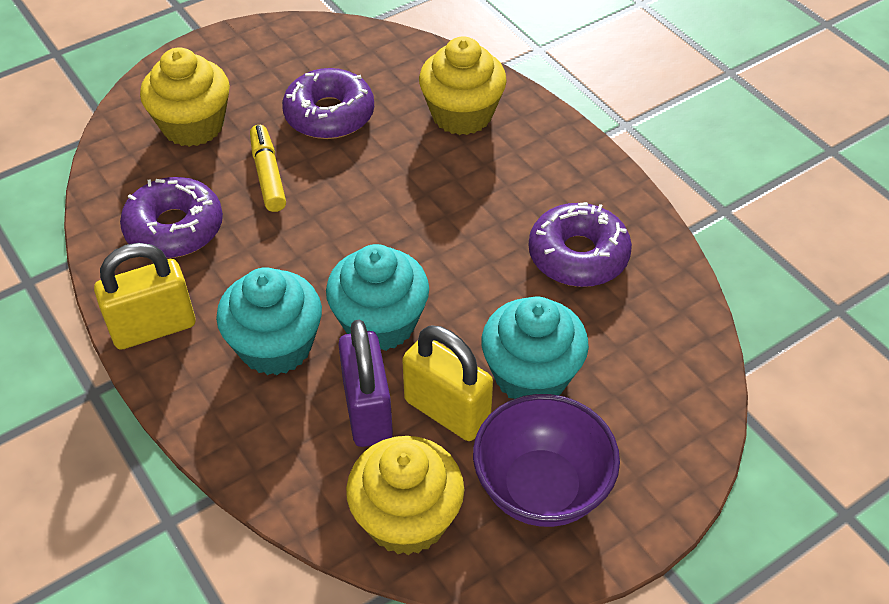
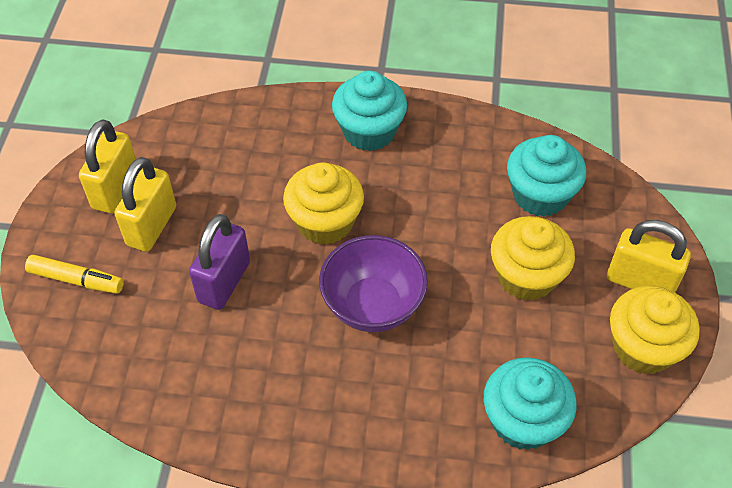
purple donut: [120,177,223,258] [282,68,374,139] [529,202,632,287] = 3 -> none = 0
yellow padlock: [94,243,195,350] [402,326,493,441] = 2 -> [79,119,136,213] [114,157,176,252] [607,220,691,292] = 3

